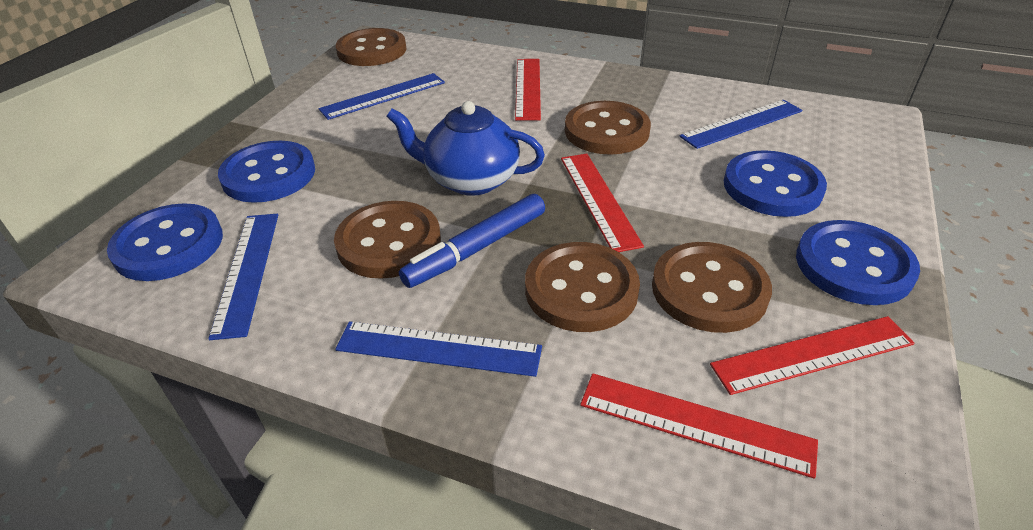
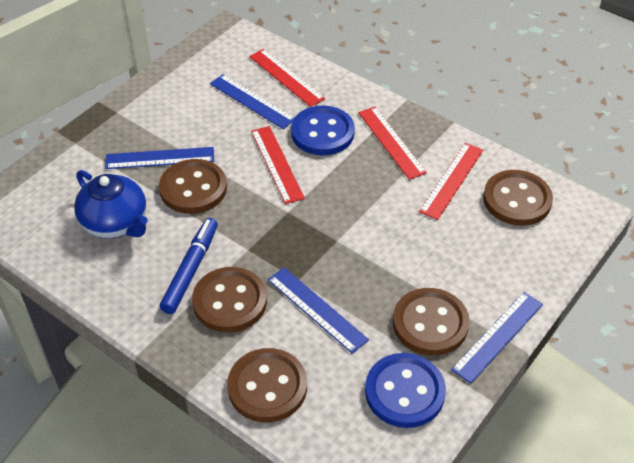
blue button: [107,203,223,281] [218,141,315,203] [724,150,827,217] [796,220,920,305] = 4 -> [291,106,355,155] [365,353,446,428] = 2

